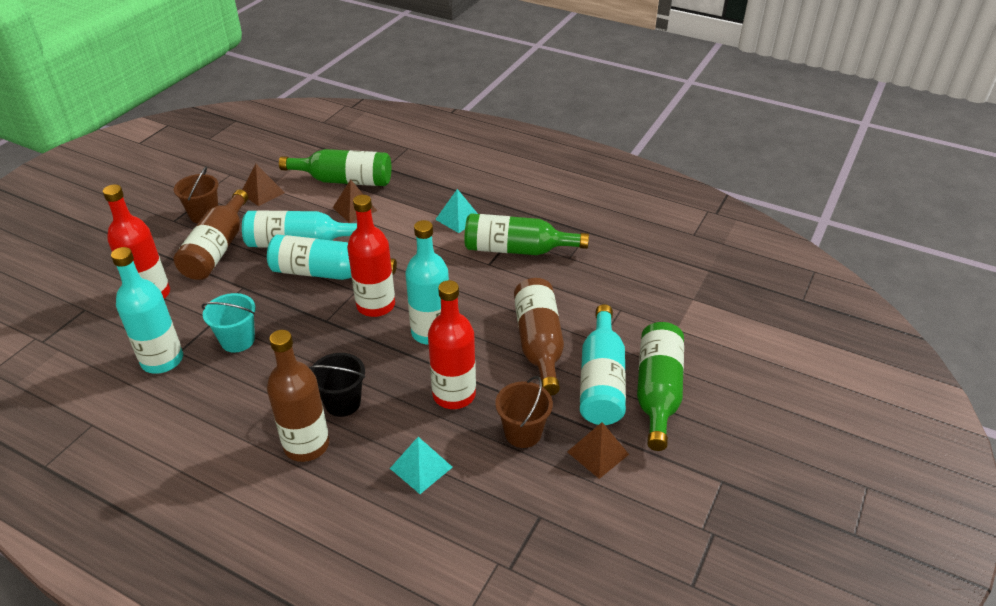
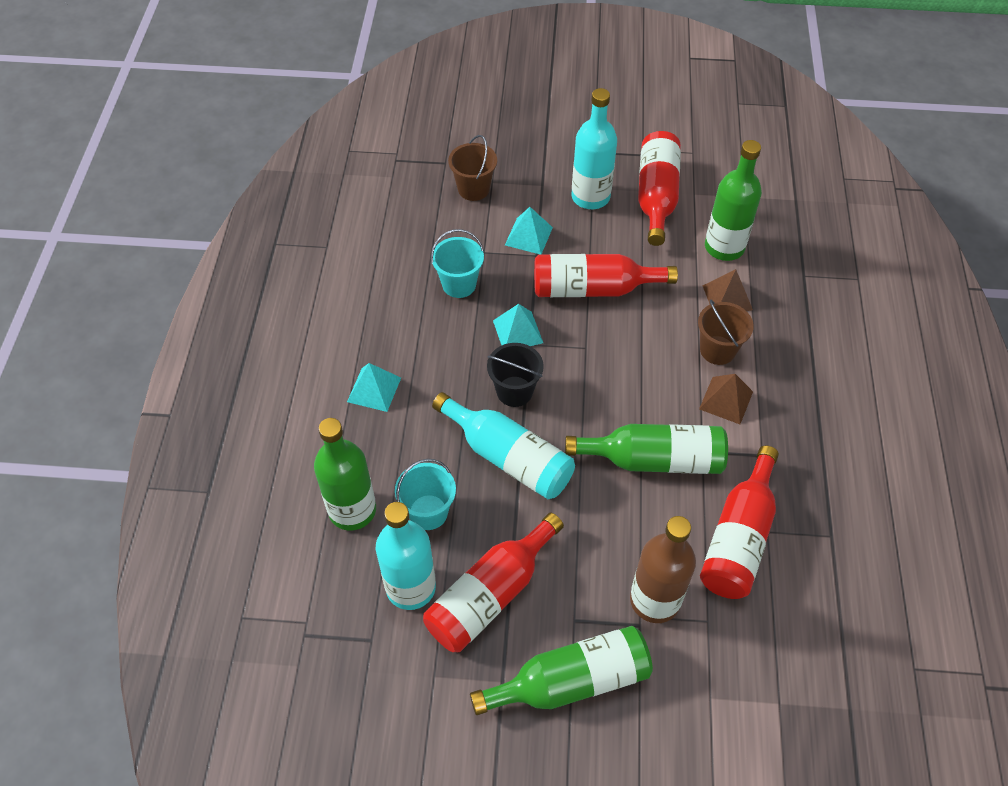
brown bottle: [173,189,248,280] [267,330,329,462] [514,278,564,395] = 3 -> [630,516,696,623] = 1
brown pyramid: [242,164,285,206] [333,179,377,223] [567,422,629,479] = 3 -> [699,374,753,424] [703,269,753,311] = 2
green bottle: [279,149,391,186] [464,213,589,255] [637,322,684,451] = 3 -> [314,418,376,531] [470,626,653,715] [565,424,728,474] [705,140,762,261] = 4
red bottle: [103,184,170,299] [347,195,395,317] [428,280,476,409] = 3 -> [423,512,564,652] [534,254,678,297] [638,131,681,246] [700,446,779,599] = 4
turquoise bottle: [111,247,183,374] [242,211,357,248] [267,235,397,280] [405,220,449,345] [580,304,626,425] = 5 -> [376,502,436,610] [432,392,575,499] [571,88,617,209] = 3
turquoise bucket: [202,293,256,353] = 1 -> [395,459,456,530] [431,229,484,298] = 2
turquoise pyramid: [390,437,453,494] [435,189,478,233] = 2 -> [347,363,401,412] [493,304,543,346] [505,207,553,255] = 3

